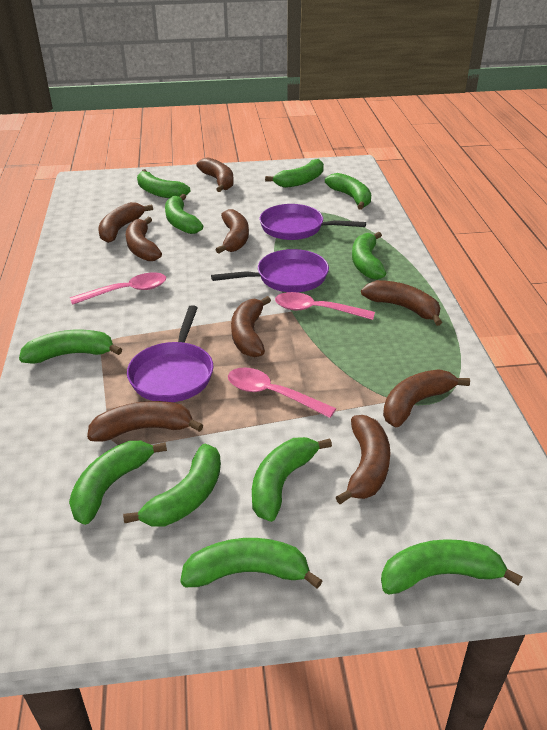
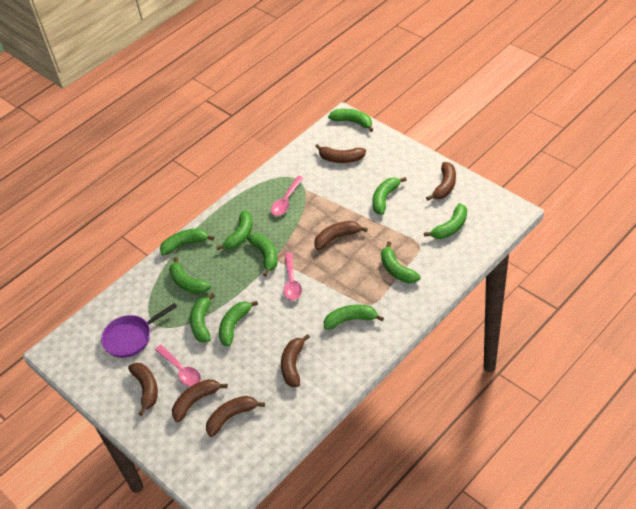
brown banana: [87,401,203,442] [98,202,153,243] [126,217,162,261] [196,157,234,192] [216,209,249,254] [231,296,271,357] [336,415,390,504] [361,280,442,326] [383,370,470,427] = 9 -> [128,363,158,416] [172,379,228,423] [206,396,265,437] [281,334,310,387] [314,221,368,250] [315,144,366,163] [426,162,456,201] = 7
purple pan: [127,305,213,402] [211,249,329,292] [259,204,366,240] = 3 -> [101,303,177,358] = 1

